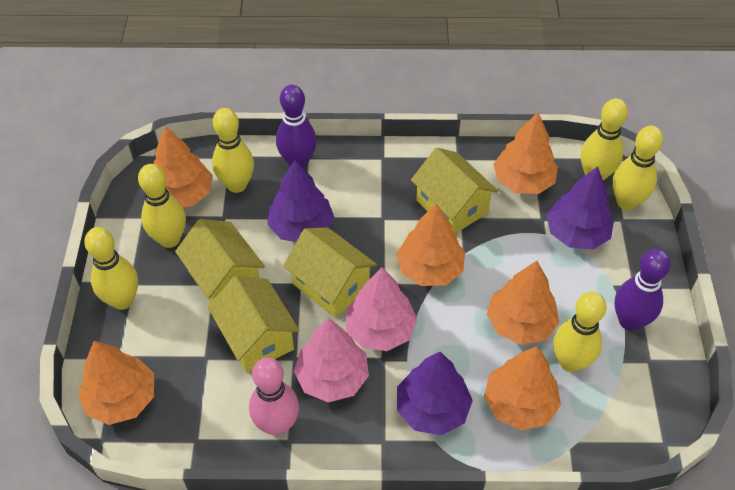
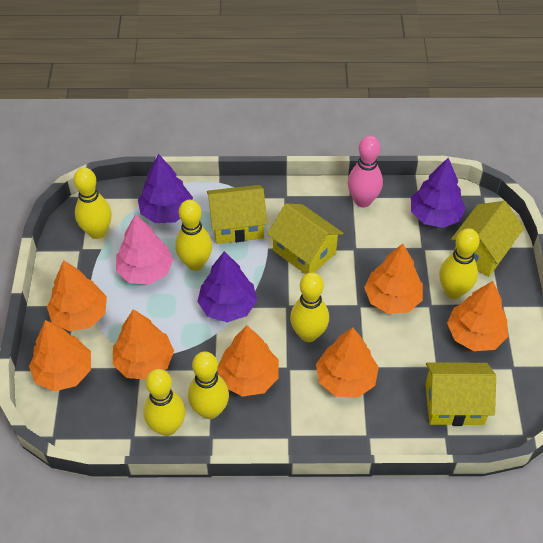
orange tree: [78,341,154,425] [154,126,213,207] [396,203,465,286] [484,346,561,430] [487,261,559,345] [493,112,558,194] = 6 -> [29,320,91,391] [47,260,107,331] [113,309,174,380] [217,326,279,397] [316,327,379,398] [364,244,423,314] [447,281,508,351] = 7
pink tree: [294,318,369,402] [346,267,417,351] = 2 -> [116,214,173,285] = 1
purple bowling pin: [276,85,317,168] [615,249,671,331] = 2 -> none = 0

